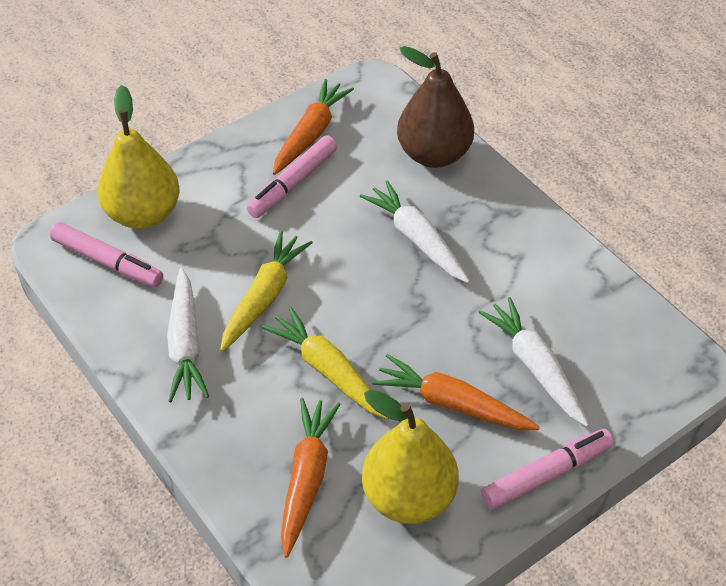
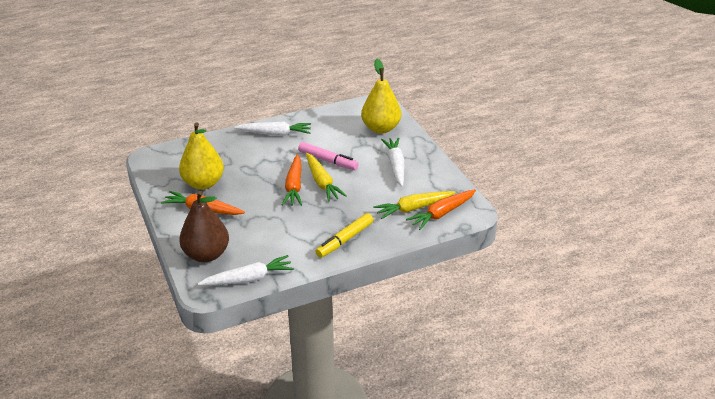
pink marker: [50,222,163,287] [247,135,337,218] [481,429,614,510] = 3 -> [298,142,359,170] = 1
yellow marker: none = 0 -> [315,213,373,258] = 1

